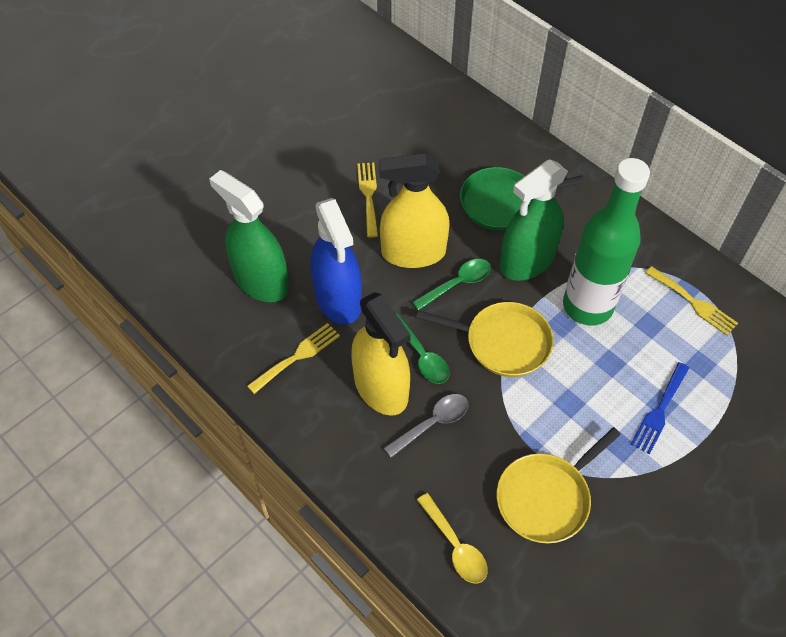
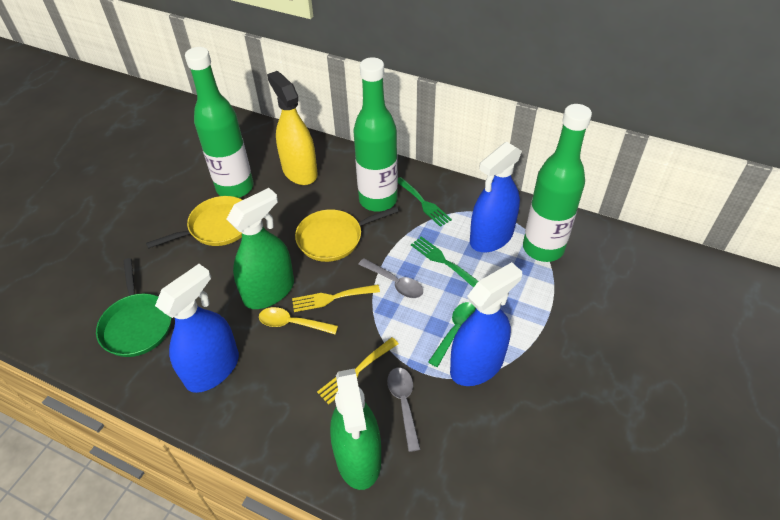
blue fork: [631,362,689,454] = 1 -> none = 0
blue spray bottle: [311,198,362,325] = 1 -> [155,264,239,393] [450,262,522,386] [470,142,522,252] = 3
green bottle: [563,158,650,326] = 1 -> [185,47,254,198] [353,57,398,212] [523,104,592,262] = 3
green fork: none = 0 -> [398,177,452,227] [411,236,478,288] = 2
green spoon: [396,313,450,384] [412,259,491,310] = 2 -> [428,302,476,367] = 1
grey spoon: [384,394,468,458] = 1 -> [358,258,423,298] [387,368,421,452] = 2
yellow fork: [247,323,340,394] [357,163,378,238] [645,266,738,336] = 3 -> [292,285,380,312] [317,337,398,405] = 2
yellow spray bottle: [351,292,411,416] [379,153,449,268] = 2 -> [267,71,318,185] = 1

